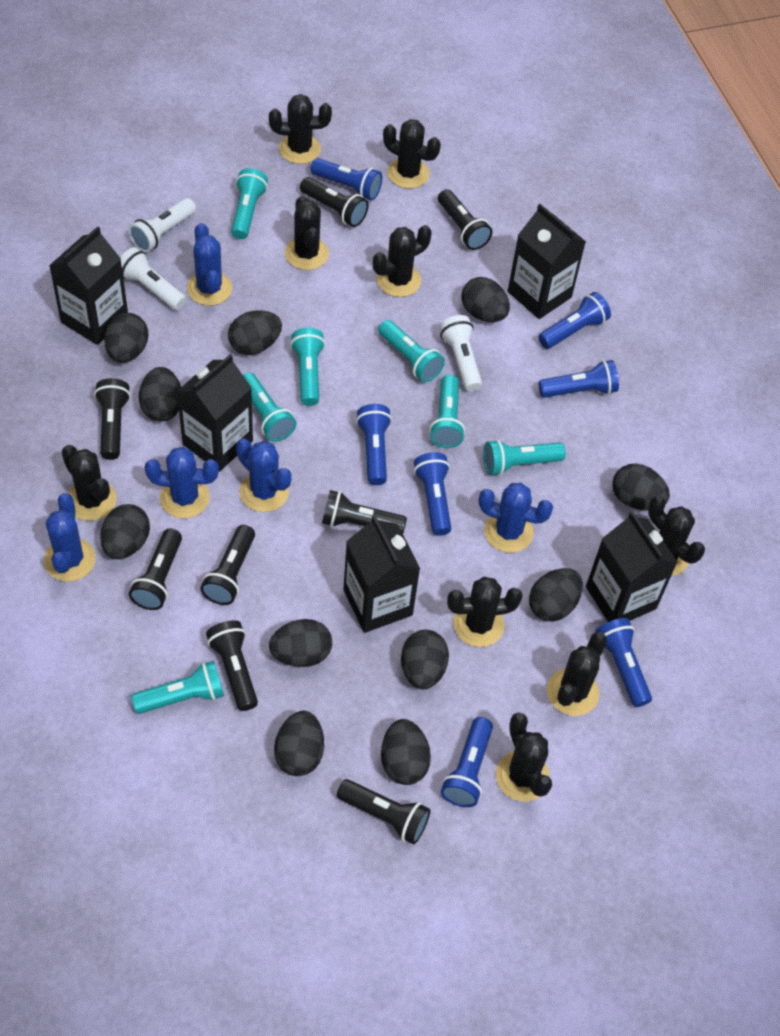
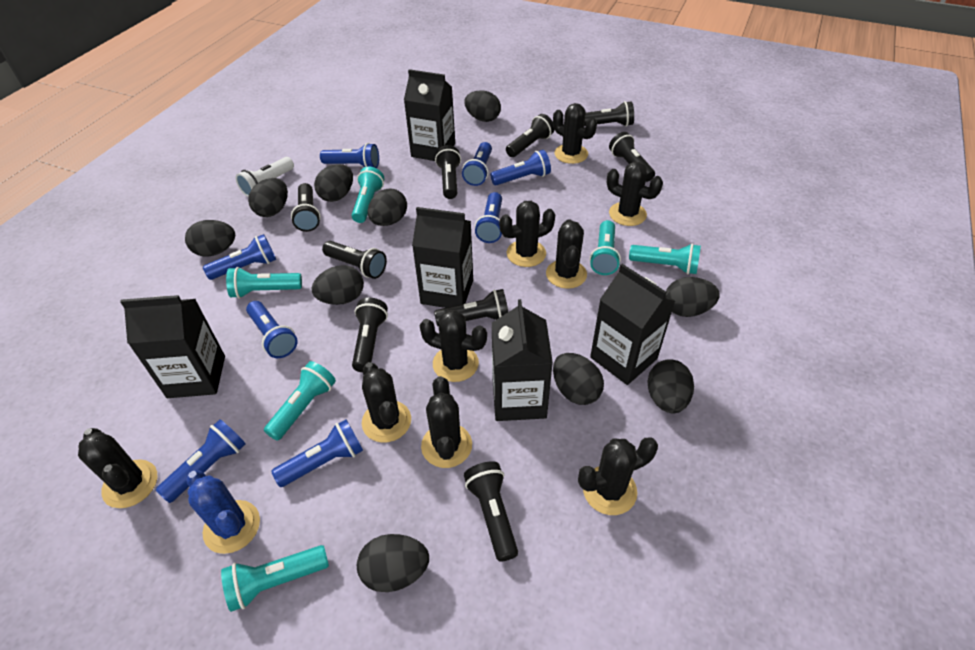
black egg: [100,504,150,559] [104,313,148,363] [139,367,181,422] [228,310,282,355] [269,619,332,667] [274,711,324,776] [381,719,431,785] [401,630,449,689] [462,277,510,322] [529,568,583,622] [613,464,670,510] = 11 -> [185,220,235,256] [248,178,288,217] [311,265,364,305] [314,164,353,202] [357,534,429,592] [368,189,407,226] [464,90,501,122] [553,353,604,405] [647,359,694,413] [666,277,720,317] = 10
black flashlight: [94,378,131,460] [129,529,182,610] [200,525,255,605] [206,620,258,711] [300,177,368,227] [322,490,407,534] [337,779,430,844] [438,189,492,250] = 8 -> [291,183,321,232] [322,241,387,279] [352,298,388,372] [434,289,508,326] [435,145,461,199] [464,461,518,562] [506,114,554,157] [584,101,634,126] [609,132,655,182] = 9
blue cactus: [44,493,96,582] [145,447,219,518] [187,223,232,306] [236,439,292,512] [479,483,553,553] = 5 -> [186,470,260,554] = 1
blue flashlight: [310,158,382,201] [356,404,392,485] [414,452,451,536] [441,717,493,807] [538,292,611,349] [539,360,619,398] [595,618,652,707] = 7 -> [156,419,246,503] [203,234,276,280] [246,301,298,358] [271,420,363,487] [320,143,379,168] [462,142,492,186] [475,192,502,243] [490,150,551,185] = 8
turquoise flashlight: [131,661,224,714] [231,168,268,239] [243,372,297,442] [290,328,325,406] [378,320,445,382] [429,375,465,448] [483,439,566,476] = 7 -> [221,545,329,612] [226,267,302,298] [264,361,336,441] [351,167,384,223] [590,220,621,275] [629,244,701,274] = 6
white flashlight: [120,247,186,310] [128,198,196,252] [439,315,482,392] = 3 -> [236,157,294,197] = 1

